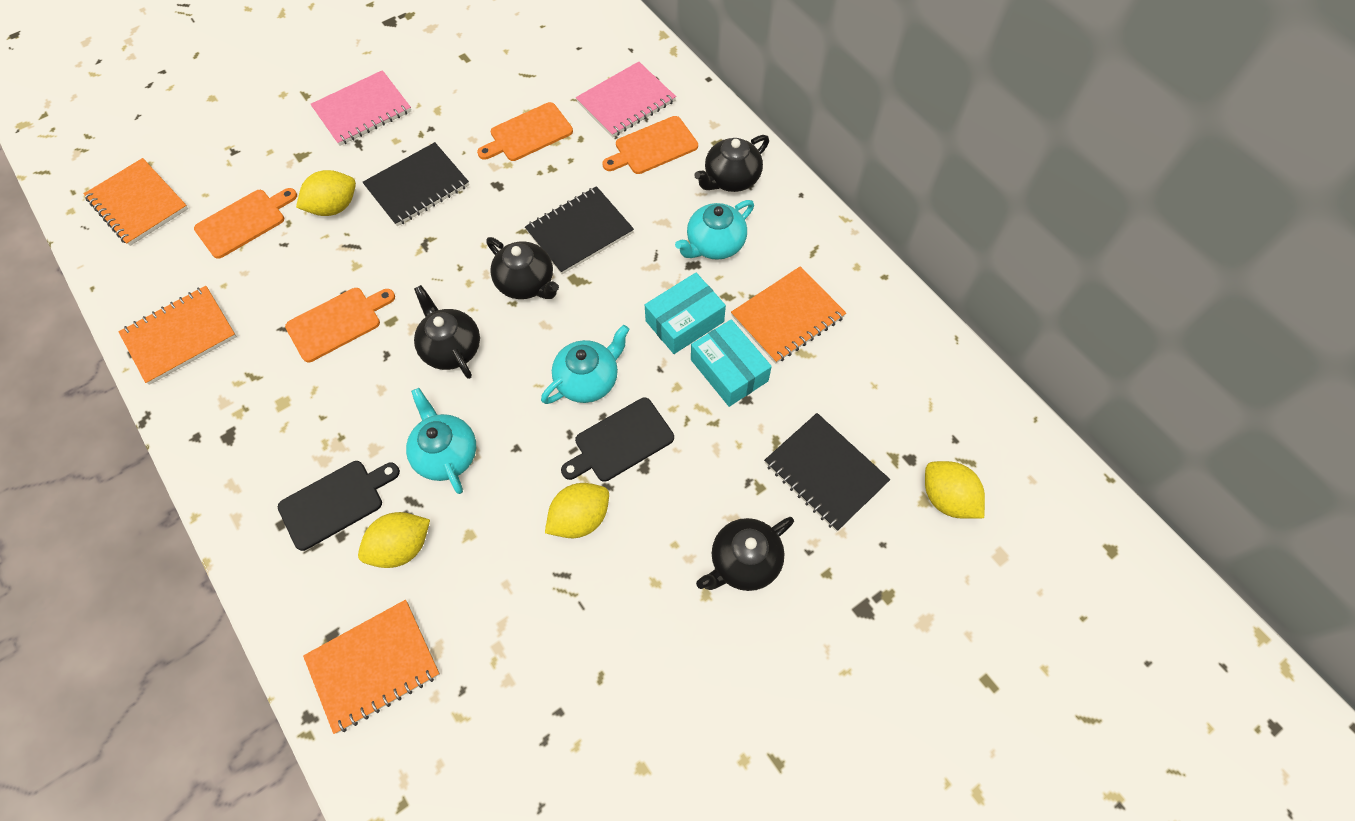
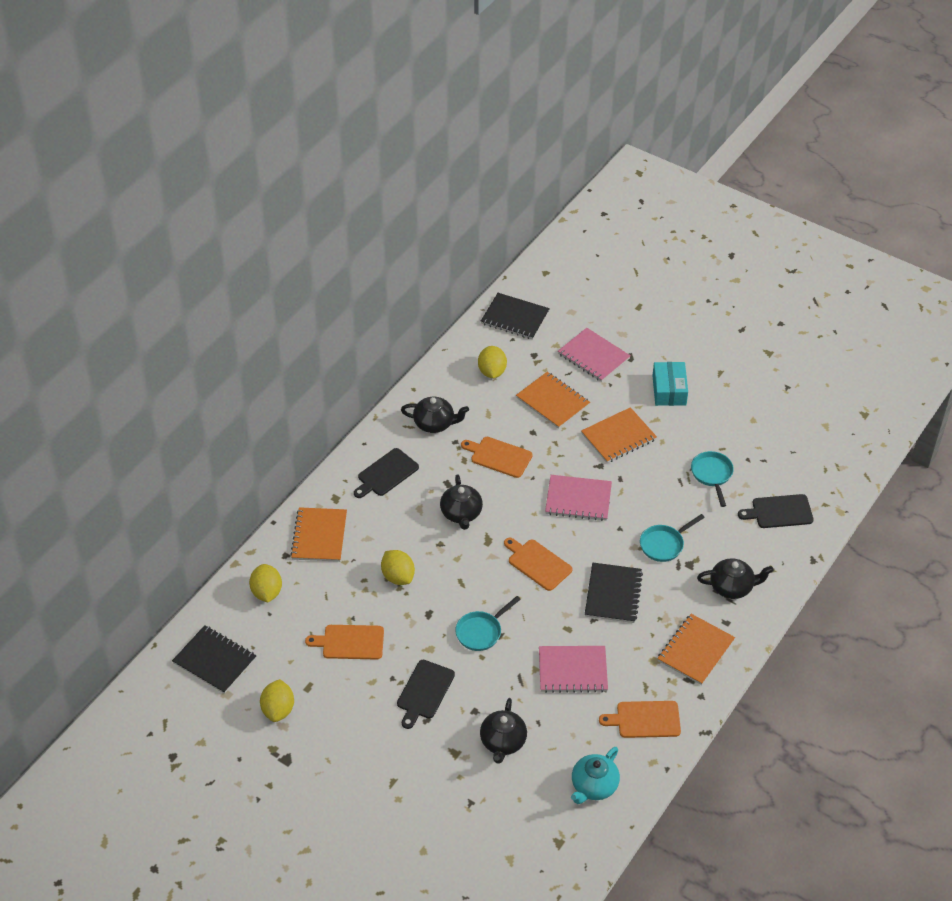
black cutting board: [278,461,400,551] [561,398,674,482] = 2 -> [354,448,419,498] [397,660,455,729] [738,494,814,528] = 3
pink notebook: [311,70,411,146] [576,62,676,137] = 2 -> [539,646,608,693] [545,475,612,521] [558,328,631,382] = 3
turquoise box: [645,273,726,354] [691,319,772,407] = 2 -> [652,362,688,406] = 1
turquoise pan: none = 0 -> [455,596,521,651] [640,514,705,562] [691,451,734,507] = 3
turquoise teapot: [406,388,476,494] [541,325,630,404] [675,200,754,260] = 3 -> [571,747,620,804] = 1

